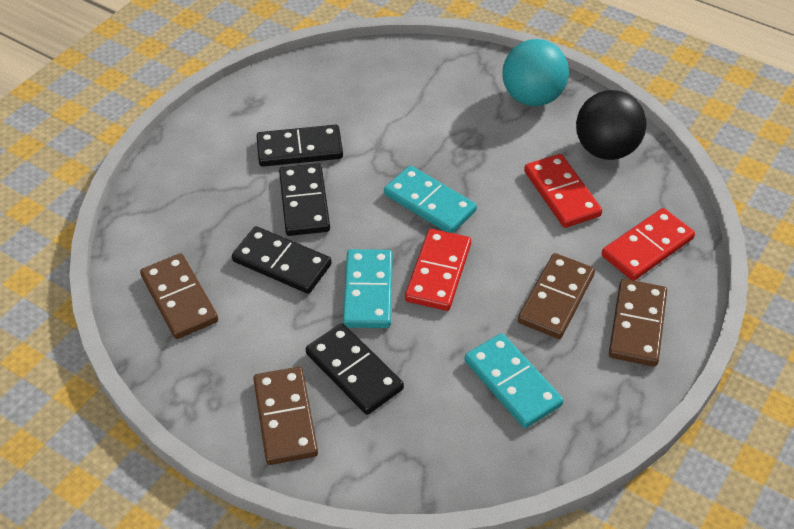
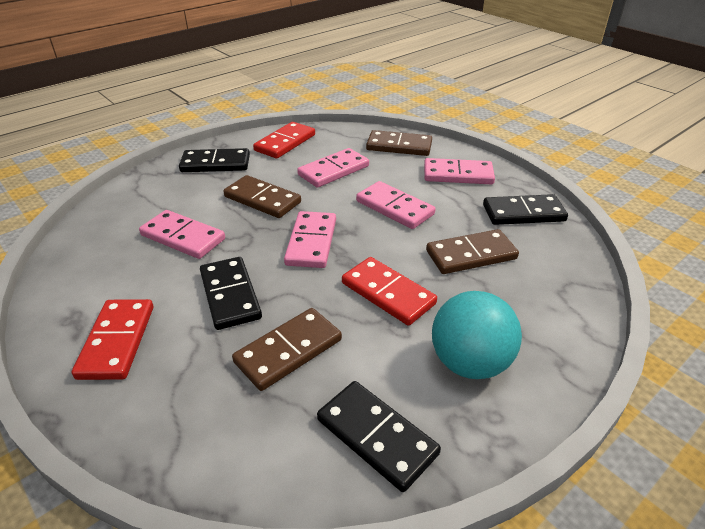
black ball: [576,90,646,160] = 1 -> none = 0
pink domino: none = 0 -> [139,210,225,259] [284,211,336,268] [297,148,369,188] [356,181,435,229] [424,158,495,184] = 5
turquoise domino: [343,249,393,328] [384,166,477,233] [464,333,563,428] = 3 -> none = 0

